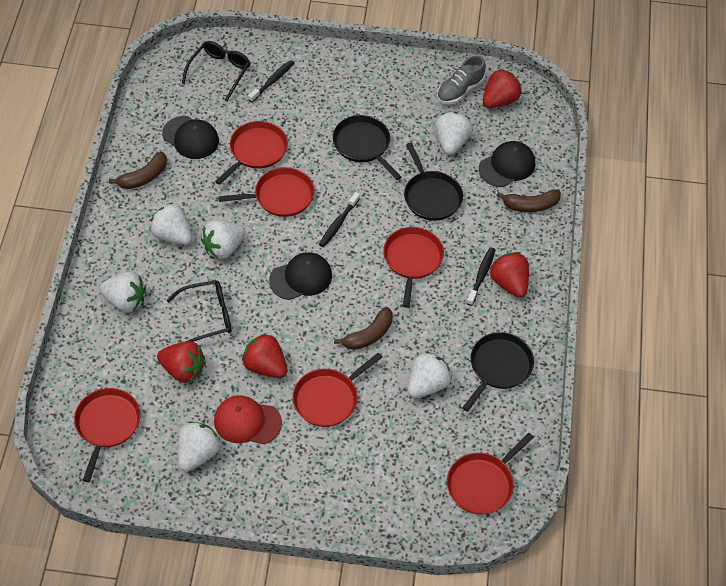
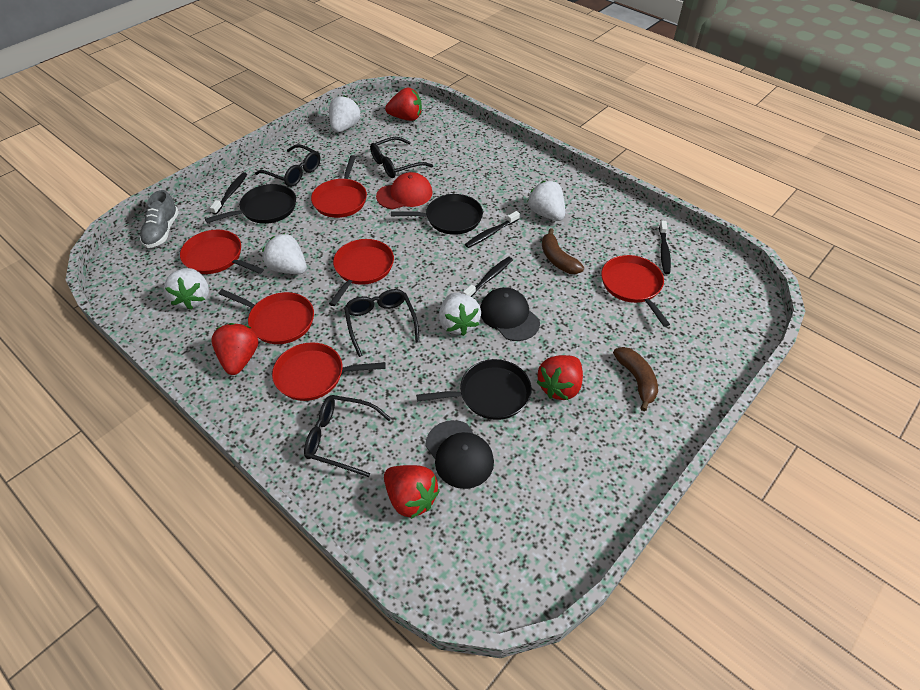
black cap: [162,116,219,159] [269,252,332,300] [479,141,535,187] = 3 -> [425,420,494,489] [480,287,540,341] = 2
black glasses: [167,280,231,342] [182,41,250,102] = 2 -> [255,144,320,187] [304,395,391,477] [344,289,419,357] [370,137,433,178] = 4
black toothbrush: [248,60,294,102] [319,192,360,247] [467,247,495,306] = 3 -> [210,172,247,215] [463,257,513,297] [465,211,520,248] [659,220,671,274] = 4
brown banana: [109,152,167,189] [334,307,393,350] [496,189,561,212] = 3 -> [542,228,584,274] [613,347,658,411] = 2
white strawberry: [99,272,146,313] [150,203,192,245] [178,421,220,472] [201,220,246,259] [408,352,452,398] [435,112,473,155] = 6 -> [164,268,209,310] [262,233,307,274] [329,95,361,133] [439,293,481,336] [527,181,565,221] = 5

